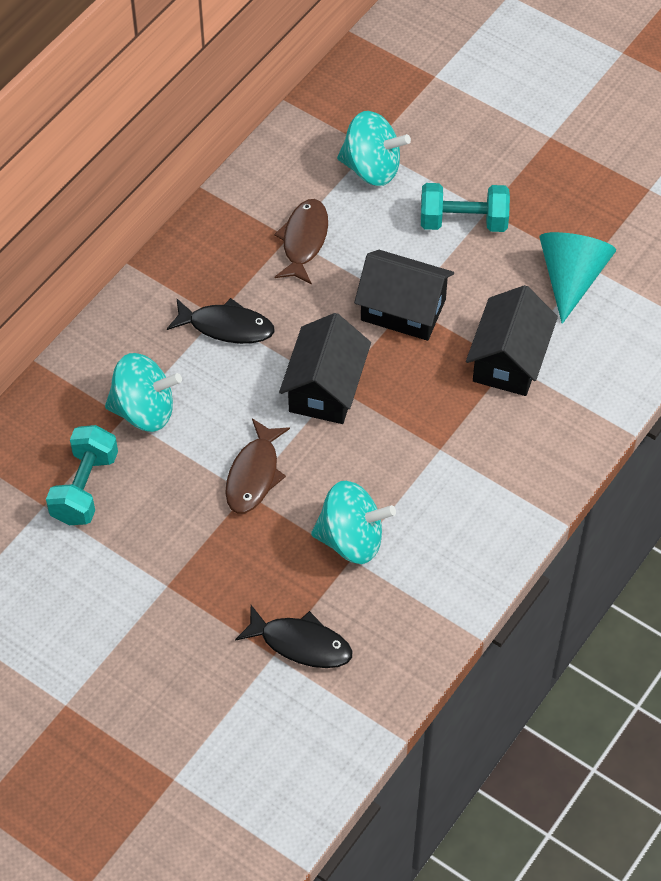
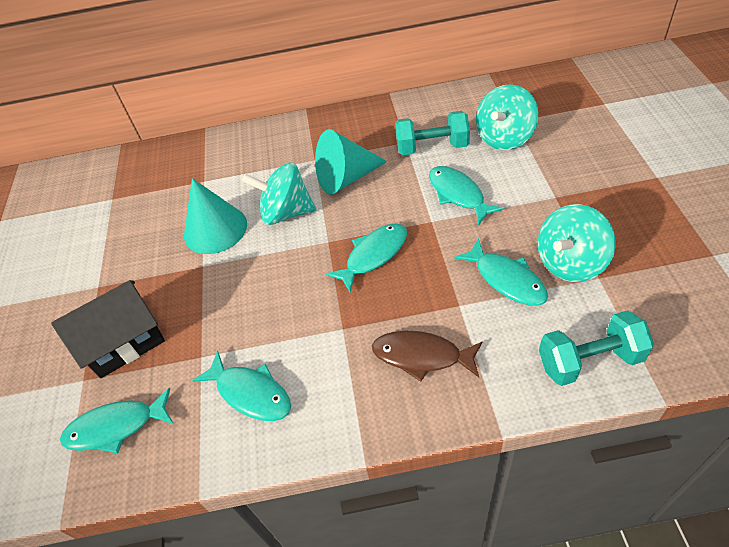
black fish: [167,298,275,344] [235,605,352,668] = 2 -> none = 0
black house: [279,313,371,424] [354,250,454,341] [466,285,558,396] = 3 -> [51,280,165,378] = 1
brown fish: [225,418,290,514] [274,199,328,284] = 2 -> [372,331,483,382] = 1
turquoise cone: [540,232,616,324] = 1 -> [184,178,247,254] [315,129,387,195] = 2
turquoise fish: none = 0 -> [60,388,174,453] [192,351,291,421] [326,223,407,293] [429,166,504,225] [454,238,548,305] = 5

